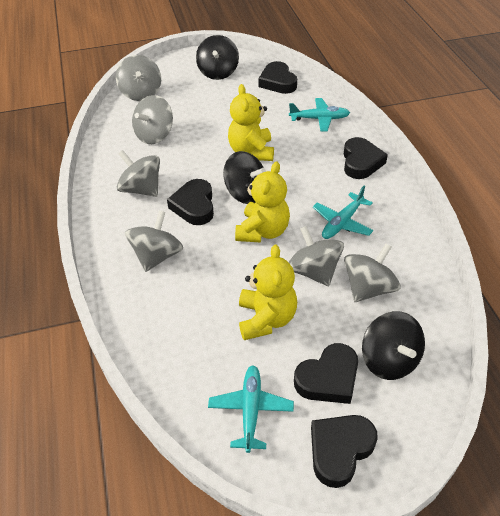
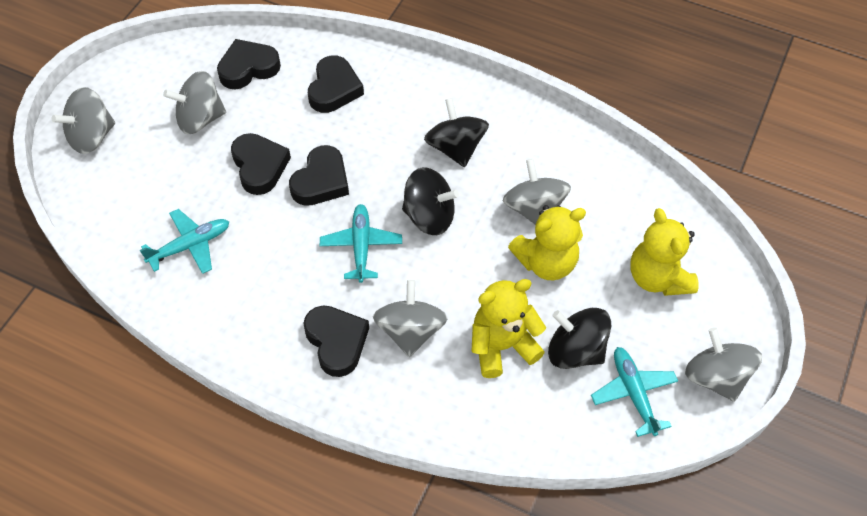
grey spinning top: [116,55,161,101] [117,150,160,197] [125,211,183,272] [132,95,173,144] [289,226,344,286] [344,243,401,302] = 6 -> [52,87,115,154] [163,71,226,134] [373,280,448,357] [503,159,571,224] [685,327,762,402] = 5

